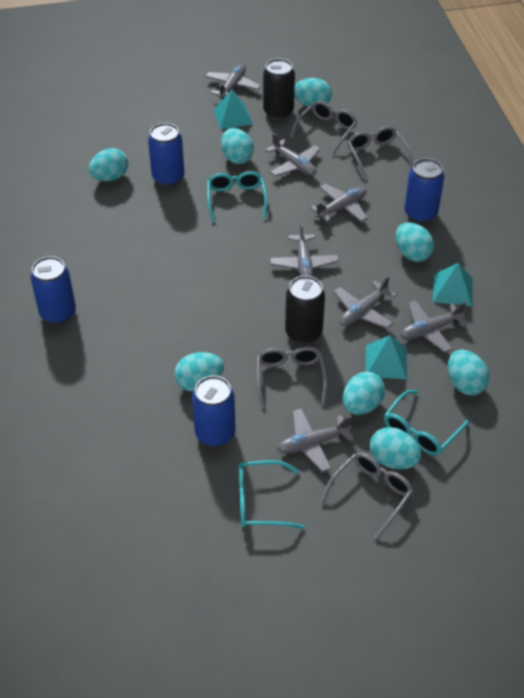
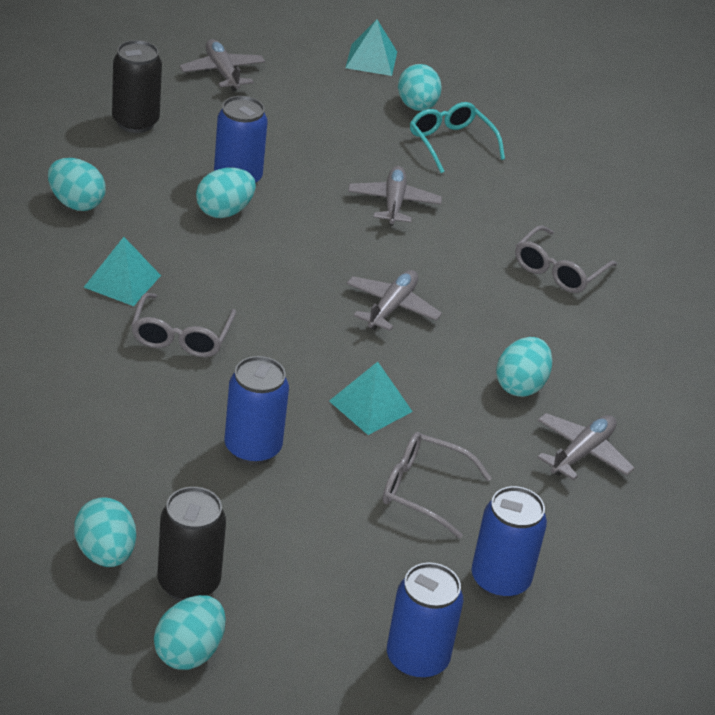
grey glasses: [256,347,327,408] [290,101,357,154] [320,452,413,539] [347,126,413,179] = 4 -> [131,293,236,357] [382,432,492,538] [515,225,617,293] = 3
grey plane: [205,64,261,100] [265,133,320,177] [270,223,339,277] [277,408,354,472] [310,184,368,222] [333,275,397,329] [401,300,469,353] = 7 -> [180,39,265,91] [346,270,442,331] [348,166,442,226] [537,413,635,480] = 4
turquoise egg: [89,148,128,181] [174,352,224,392] [221,128,254,164] [294,78,332,107] [343,372,385,415] [370,427,421,469] [396,222,434,262] [448,350,490,396] = 8 -> [48,158,106,211] [74,497,136,567] [154,595,226,670] [196,167,256,218] [398,64,442,111] [496,337,552,397] = 6
turquoise glasses: [207,171,268,222] [238,460,305,529] [384,390,469,456] = 3 -> [410,102,505,173] = 1

